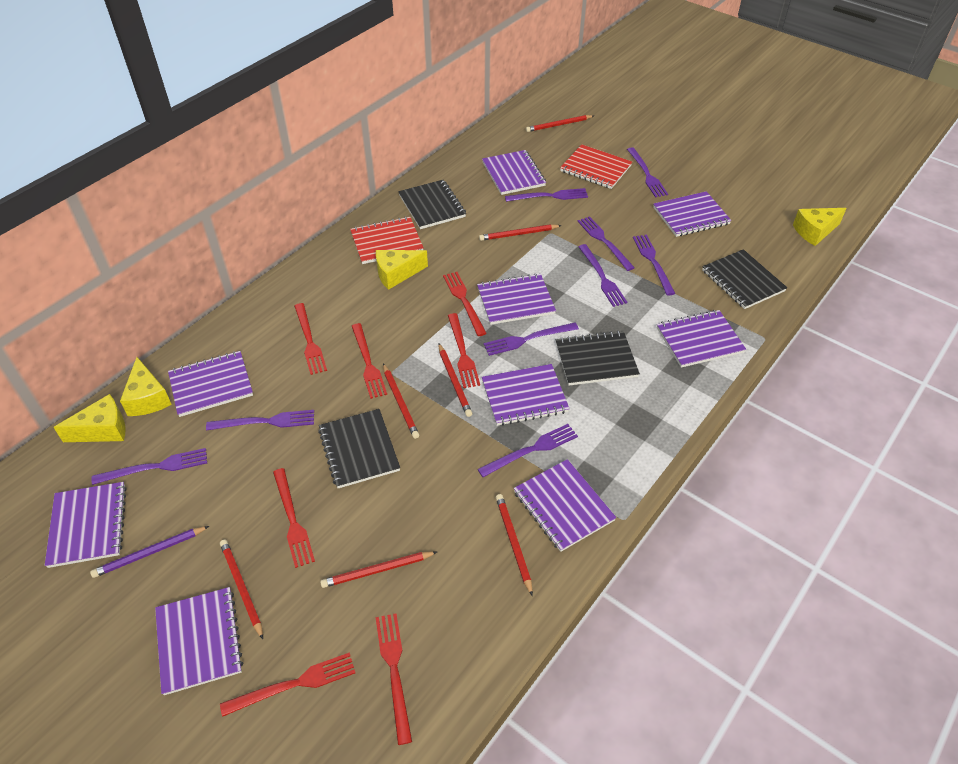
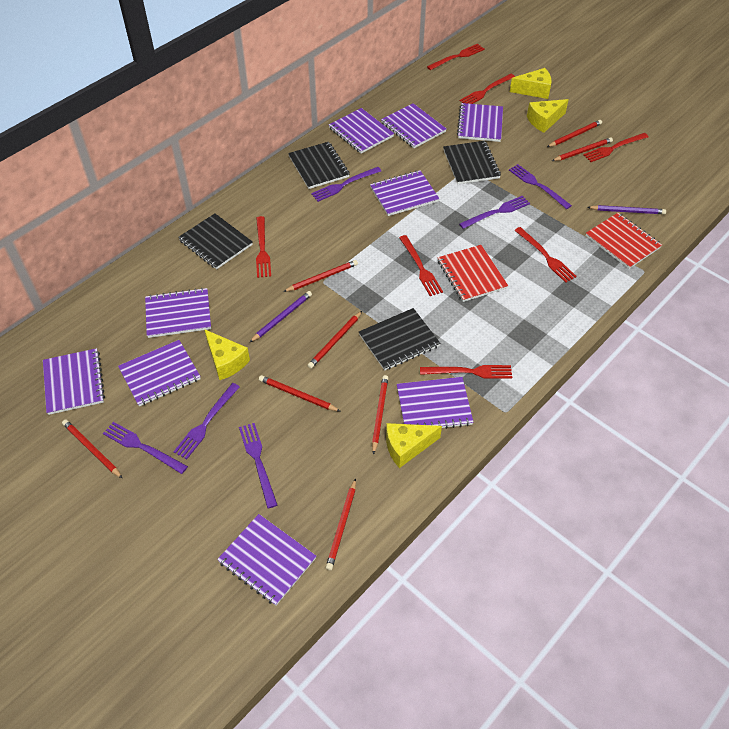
purple fork: [91,448,207,485] [206,410,314,431] [478,424,578,477] [484,323,579,356] [505,188,588,202] [577,216,635,271] [578,244,627,307] [627,147,668,197] [633,235,676,295] = 9 -> [103,422,188,474] [173,383,240,459] [239,423,277,508] [311,167,381,202] [459,195,530,229] [509,164,572,209] = 6
purple pencil: [90,526,209,578] = 1 -> [249,291,312,343] [587,205,666,214] = 2
red pencil: [220,540,263,639] [320,551,437,588] [383,364,419,439] [438,344,472,417] [479,224,562,241] [496,494,533,596] [526,115,594,132] = 7 -> [62,420,123,479] [259,375,341,412] [283,260,358,292] [307,311,362,369] [326,478,356,570] [372,375,388,455] [547,120,602,147] [552,137,613,161] = 8

